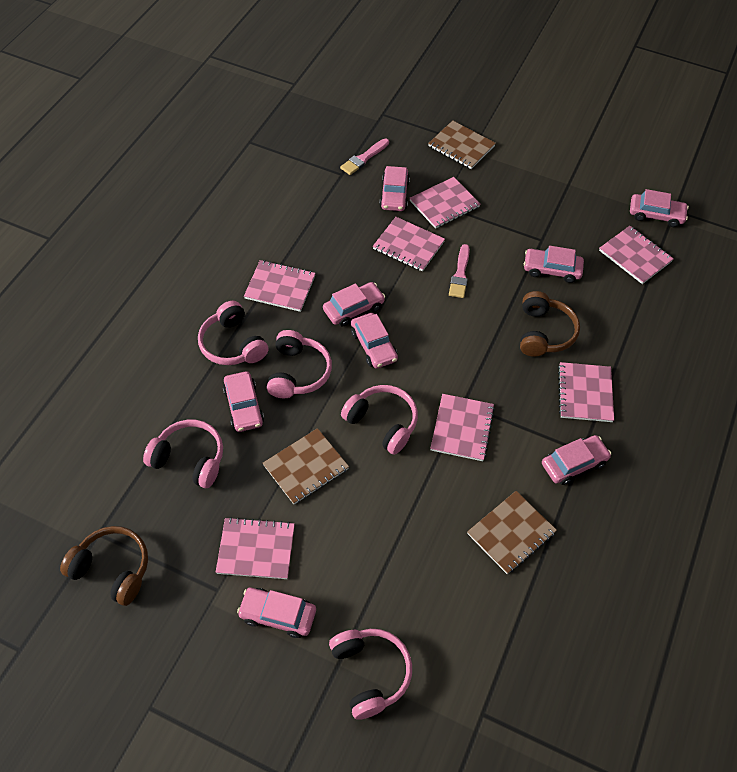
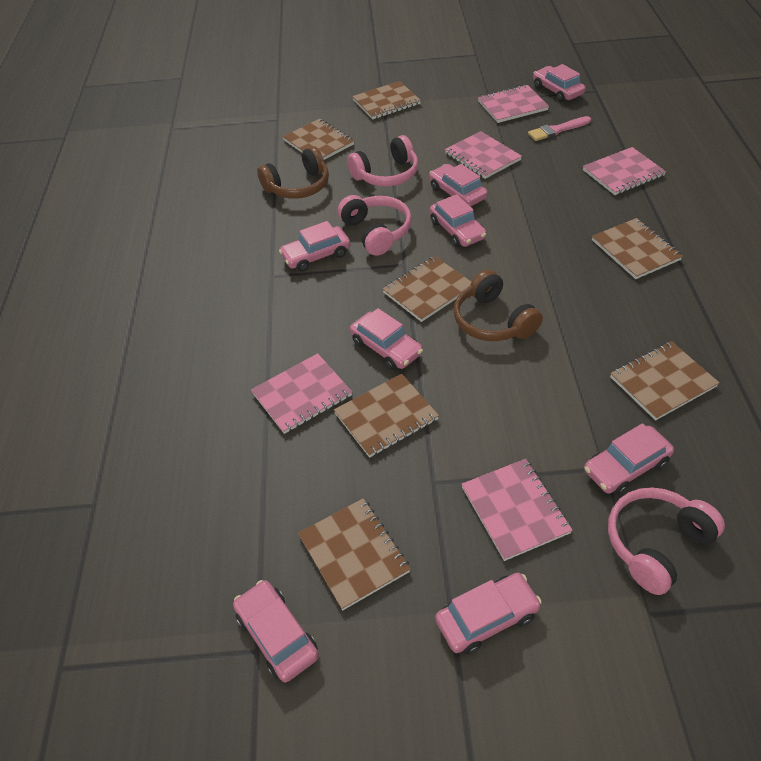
brown notebook: [263,428,349,504] [428,120,496,169] [467,491,557,574] = 3 -> [283,119,354,160] [298,498,410,610] [334,374,439,458] [352,81,421,120] [382,256,471,322] [592,218,683,279] [610,341,720,421] = 7
pink brush: [340,139,389,175] [449,244,470,298] = 2 -> [528,116,591,141] = 1
pink headphones: [143,420,223,488] [198,301,268,365] [267,330,332,398] [329,629,412,720] [341,385,418,455] = 5 -> [338,195,412,256] [347,135,418,186] [608,487,725,595] = 3
pink notebook: [216,517,295,579] [244,260,316,312] [373,217,445,272] [410,177,480,229] [430,394,495,461] [558,362,614,422] [599,226,674,284] = 7 -> [251,353,352,434] [445,131,522,179] [461,459,573,561] [478,85,549,123] [583,147,666,195] = 5

